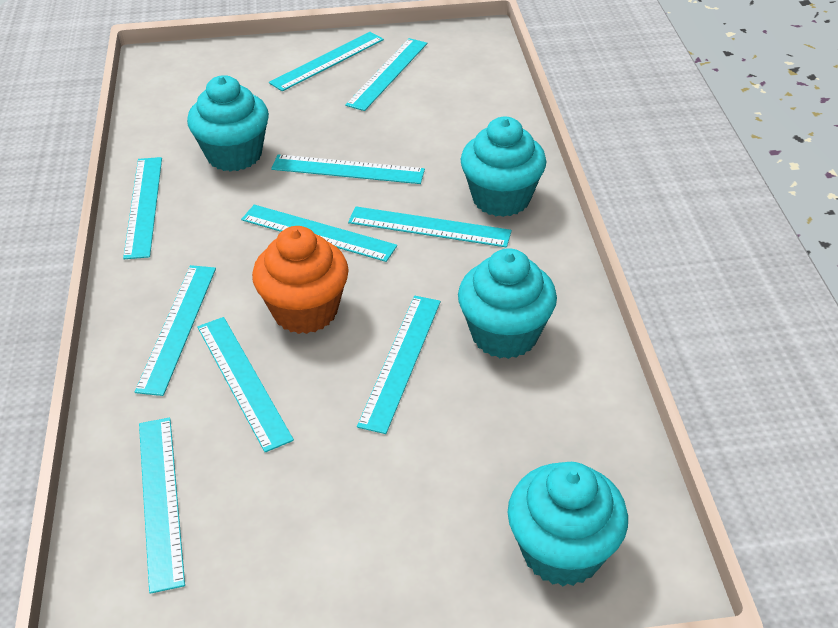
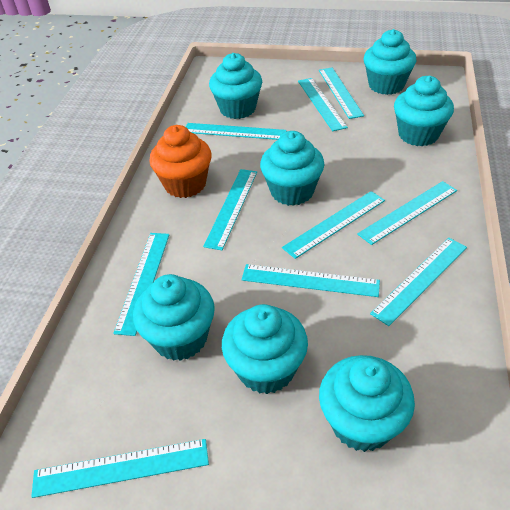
turquoise cupcake: [187,75,269,172] [458,248,557,359] [460,117,546,217] [508,462,628,586] = 4 -> [133,274,215,361] [209,53,262,119] [222,304,308,394] [260,131,325,206] [319,355,415,452] [364,29,416,95] [394,76,454,146] = 7

